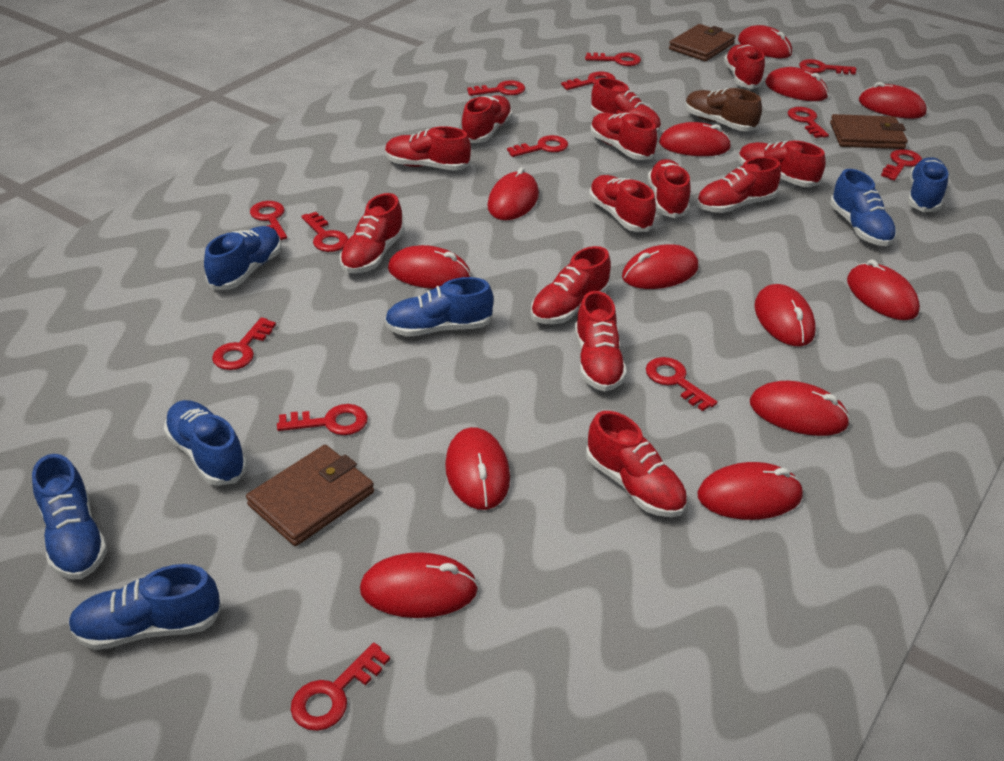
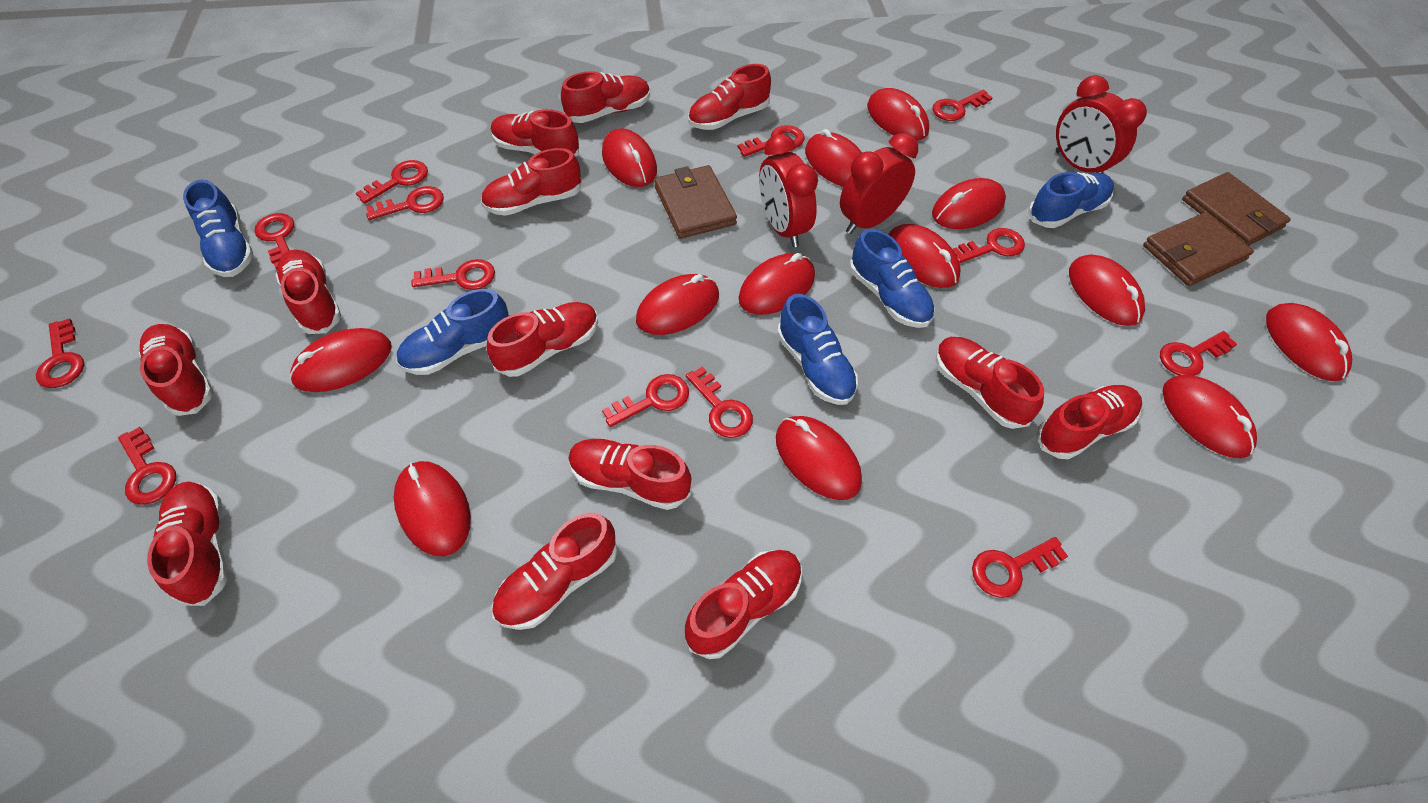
blue shoe: [32,454,107,579] [68,564,222,650] [164,400,247,486] [204,226,282,290] [384,277,493,337] [830,169,897,246] [908,157,948,212] = 7 -> [183,180,254,277] [396,289,509,375] [777,294,858,405] [849,229,935,328] [1028,172,1114,228] = 5
brown shoe: [685,88,762,131] = 1 -> none = 0
red clock: none = 0 -> [759,134,818,247] [840,133,918,234] [1056,75,1147,173] = 3

